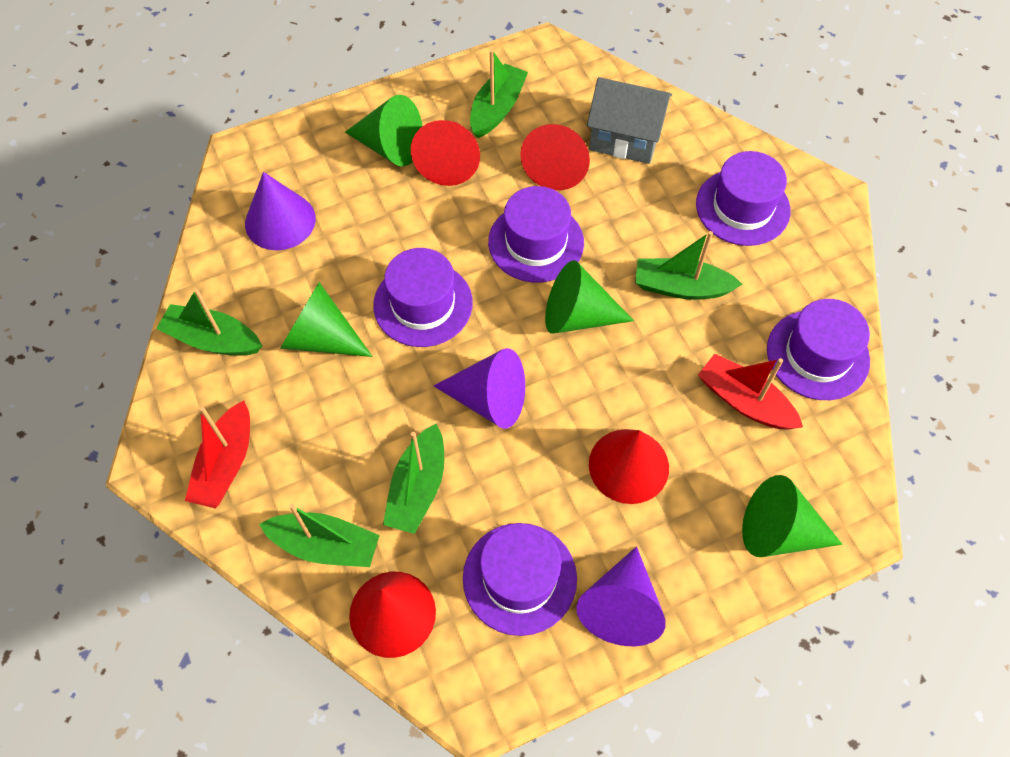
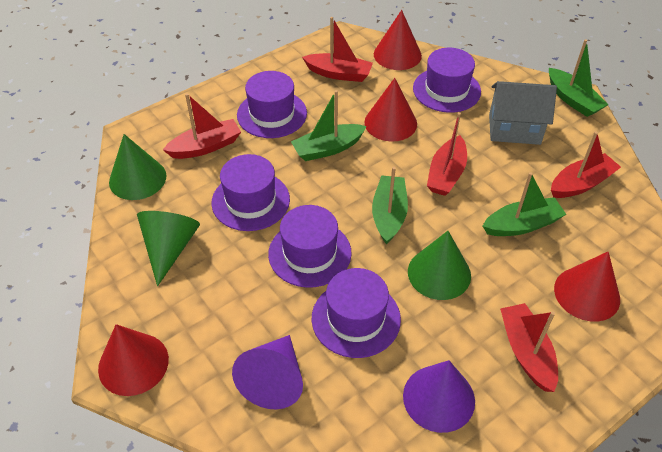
green boat: [156,289,262,356] [259,504,380,567] [383,424,444,534] [470,50,528,138] [635,231,742,300] = 5 -> [291,90,367,161] [372,167,408,244] [483,172,566,236] [549,39,609,117] = 4
green cone: [280,282,373,357] [345,95,422,167] [545,260,634,334] [742,475,842,557] = 4 -> [109,134,166,200] [137,211,200,286] [408,231,471,300] = 3
purple cone: [245,172,316,250] [434,348,525,429] [576,546,666,646] = 3 -> [232,335,303,409] [403,360,475,433] = 2
red boat: [185,401,250,509] [698,354,803,430] = 2 -> [163,93,241,159] [302,17,373,82] [427,112,467,196] [500,303,558,392] [551,131,621,198] = 5

